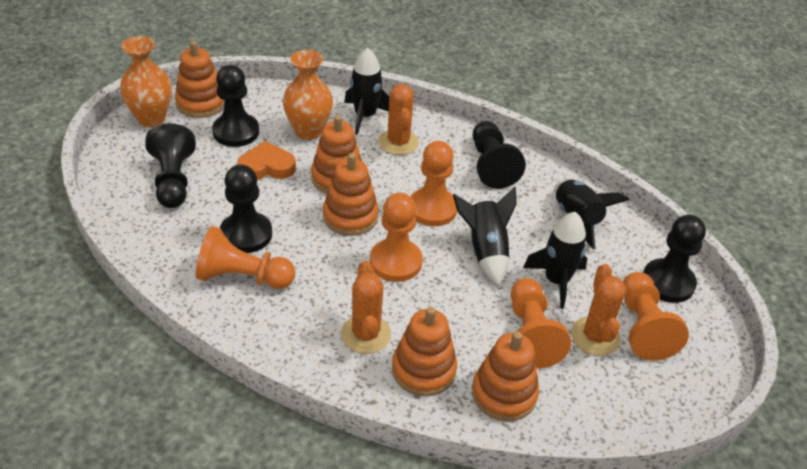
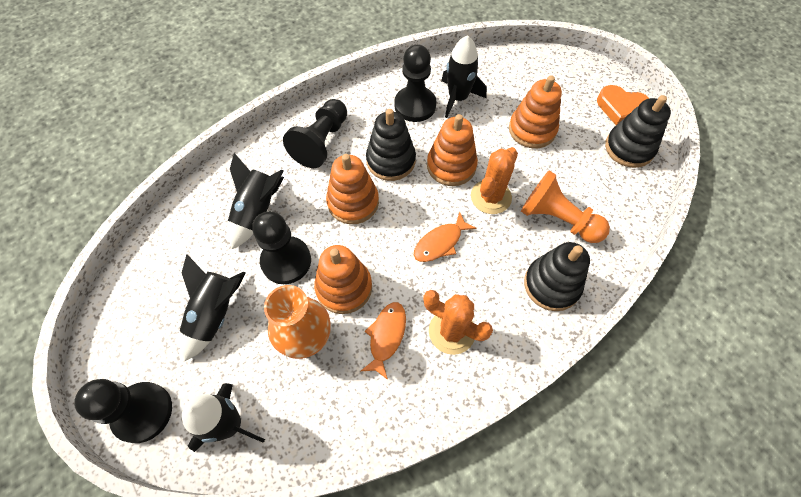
black pawn: [145,123,196,208] [212,65,259,147] [220,165,272,253] [473,121,526,189] [643,215,706,303] = 5 -> [74,379,172,443] [252,211,311,284] [283,99,347,168] [394,44,436,122] = 4
black stacking toy: none = 0 -> [366,109,416,181] [524,242,590,311] [605,95,671,168] = 3
orange cactus: [341,261,391,354] [379,84,419,155] [571,264,626,356] = 3 -> [423,290,493,355] [471,147,518,214] = 2
orange fish: none = 0 -> [361,302,406,380] [414,212,477,262] = 2
orange pawn: [195,226,295,289] [370,193,423,282] [410,141,457,226] [511,278,571,369] [623,272,689,361] = 5 -> [521,170,610,243] = 1
orange stacking toy: [175,41,224,118] [311,115,362,194] [323,153,379,236] [392,307,457,396] [472,331,539,422] = 5 -> [314,245,372,314] [326,154,379,224] [427,114,478,186] [509,75,562,148] = 4
orange vase: [120,36,172,127] [283,50,333,140] = 2 -> [264,285,331,359] = 1

